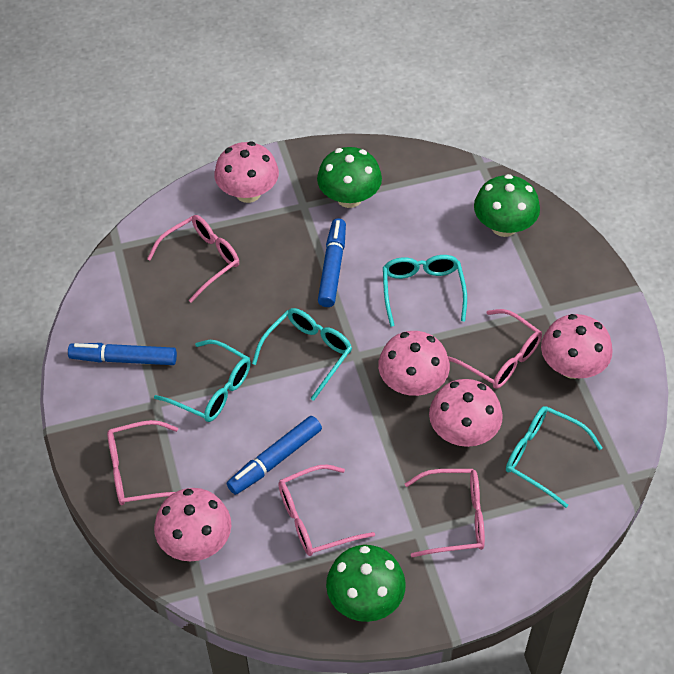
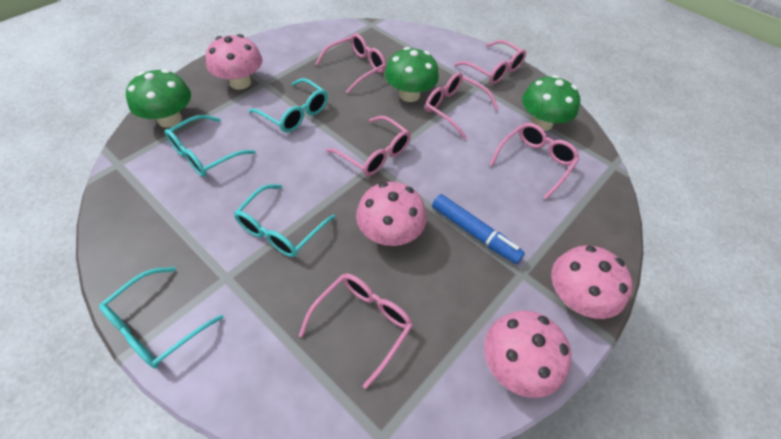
blue marker: [68,343,177,365] [227,416,322,495] [318,218,346,307] = 3 -> [432,194,525,264] = 1
pink glasses: [107,420,178,505] [147,215,239,303] [278,465,375,556] [405,469,485,557] [448,309,542,389] = 5 -> [299,273,413,389] [315,33,386,93] [326,116,411,176] [425,72,498,139] [454,40,526,84] [489,123,579,199] = 6
pink mushroom: [154,488,231,561] [214,141,279,203] [378,331,450,396] [429,379,503,447] [541,314,612,379] = 5 -> [206,34,262,90] [356,182,426,246] [484,311,571,398] [551,245,633,319] = 4

